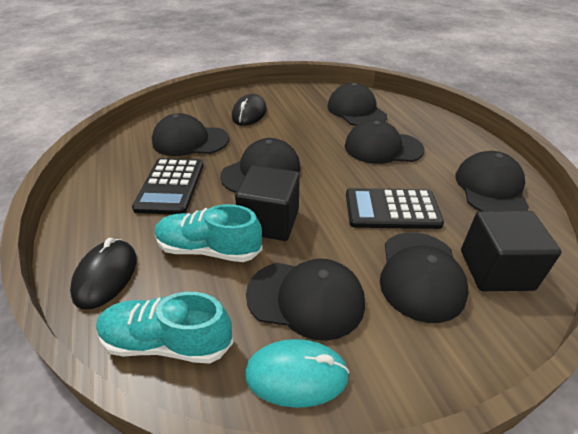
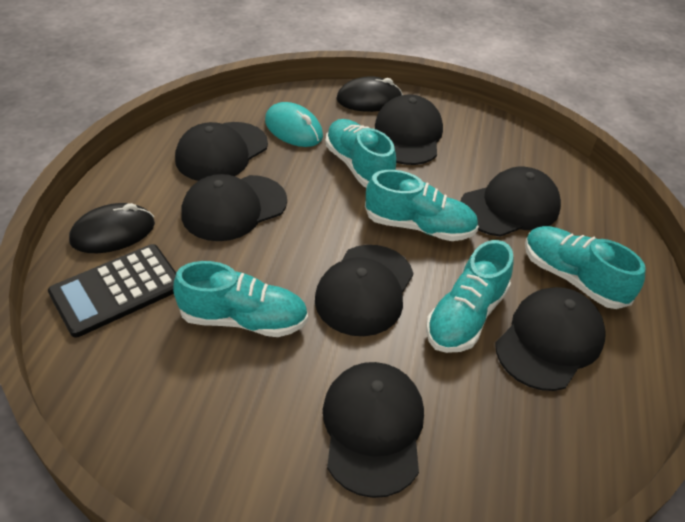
black calculator: [132,158,204,214] [346,188,444,229] = 2 -> [48,244,176,338] = 1
black cube: [235,165,300,241] [461,211,561,291] = 2 -> none = 0
turquoise shoe: [96,292,233,363] [155,204,262,262] = 2 -> [173,261,308,337] [325,119,396,187] [365,170,479,241] [426,240,514,353] [525,226,646,309] = 5

